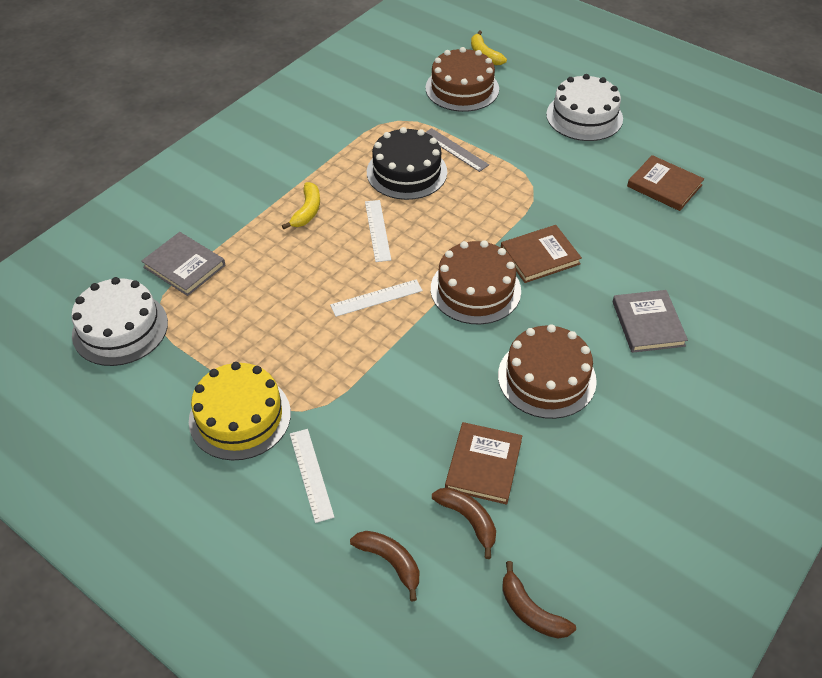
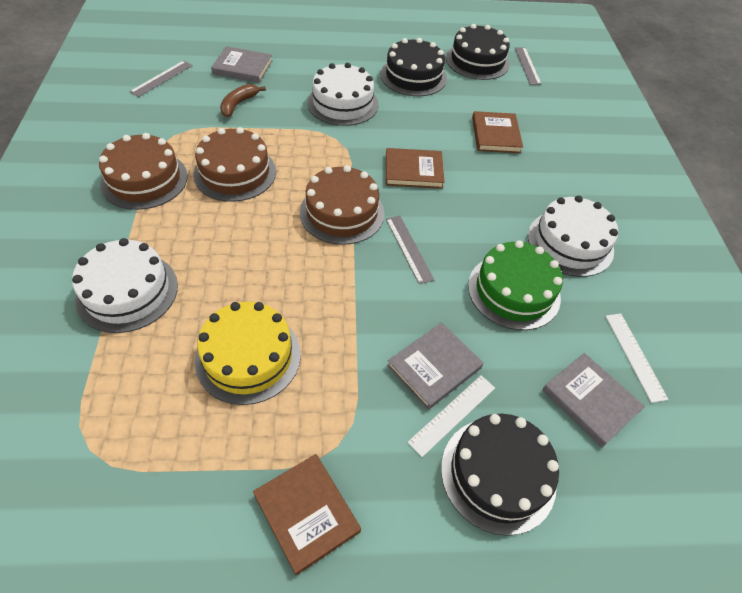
black cake: [367,127,447,200] = 1 -> [381,38,447,96] [441,414,559,536] [446,24,510,80] = 3
brown banana: [350,531,419,601] [432,487,496,559] [502,561,576,639] = 3 -> [220,84,266,117] = 1
green cake: none = 0 -> [468,240,563,330] = 1
grey book: [141,232,225,296] [613,290,688,353] = 2 -> [211,46,272,83] [387,322,483,410] [542,353,645,447] = 3
grey ruler: [426,128,489,172] = 1 -> [129,61,193,97] [386,216,434,284] [515,47,542,85] = 3
white cake: [71,277,168,366] [546,74,623,141] = 2 -> [72,238,178,333] [307,63,378,126] [528,196,618,277] = 3
white ruler: [290,429,334,523] [330,279,423,317] [365,200,391,262] = 3 -> [408,375,495,457] [605,313,668,403] = 2
yellow banana: [282,182,320,229] [471,31,507,65] = 2 -> none = 0

